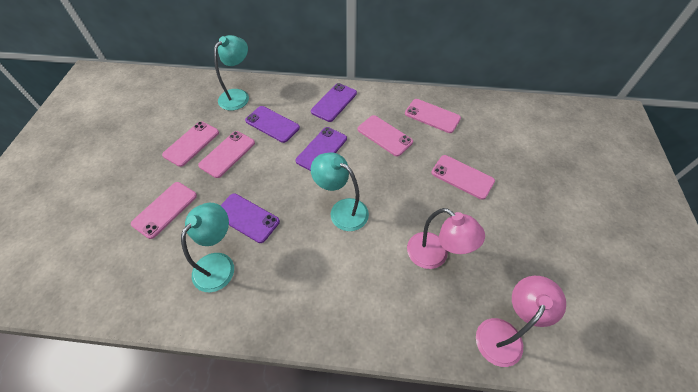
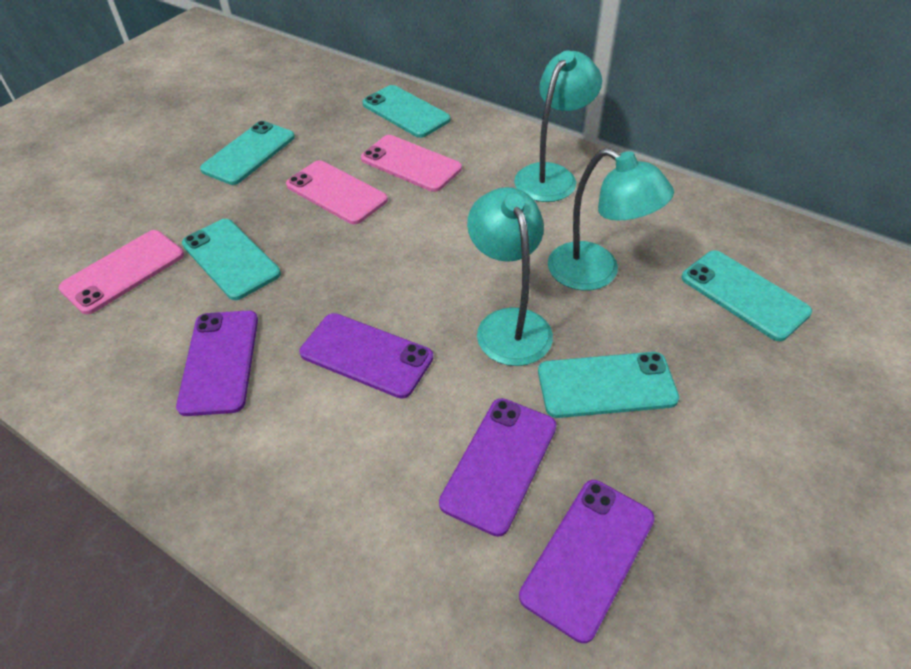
pink lamp: [407,208,485,269] [476,276,566,367] = 2 -> none = 0
pink phone: [131,182,197,239] [162,121,219,167] [198,131,255,178] [358,115,413,157] [405,99,461,133] [431,155,495,200] = 6 -> [59,230,184,315] [286,160,388,224] [361,135,462,192] = 3
turquoise phone: none = 0 -> [182,219,281,300] [200,121,295,185] [362,85,451,138] [538,352,679,418] [682,250,812,341] = 5

